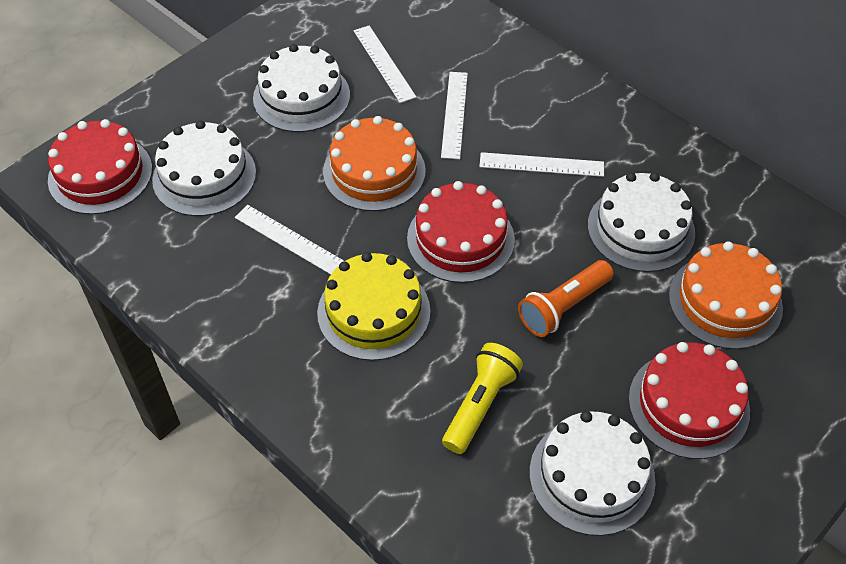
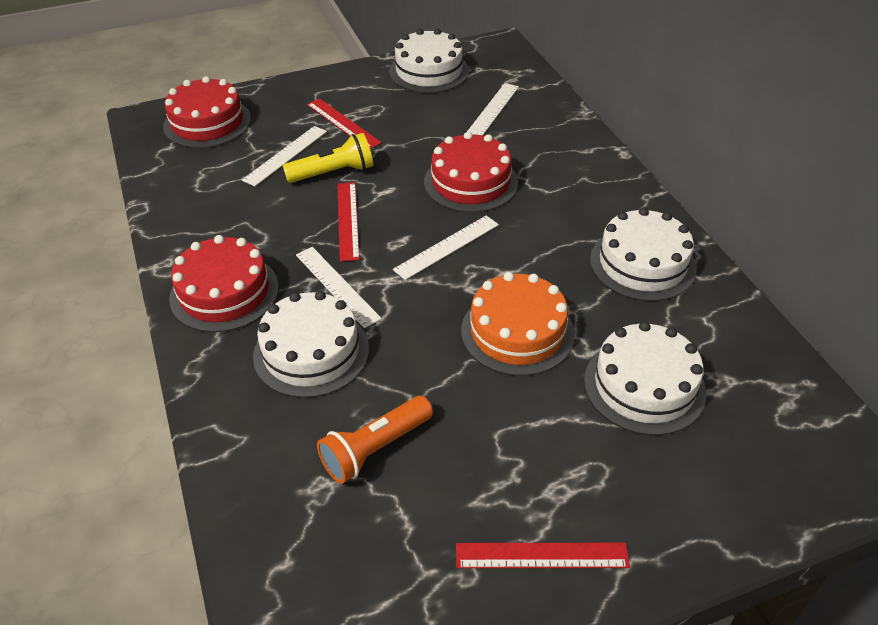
orange cake: [323,116,426,211] [669,241,783,349] = 2 -> [461,272,575,376] = 1
red ruler: none = 0 -> [307,98,382,149] [337,182,360,262] [456,543,630,568] = 3
yellow cake: [317,252,430,361] = 1 -> none = 0

